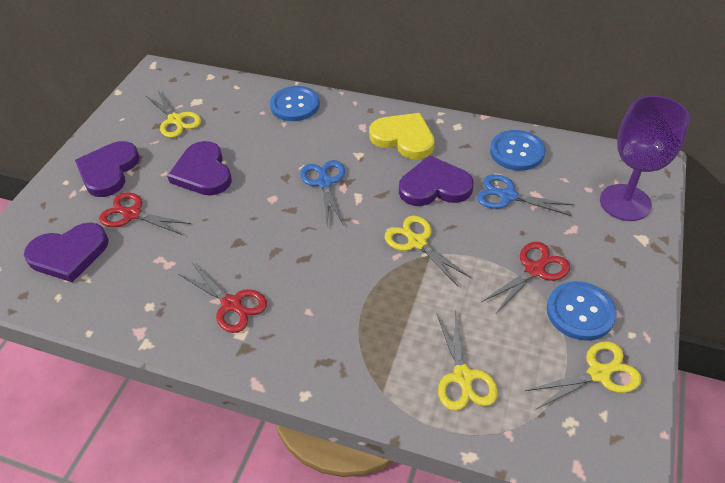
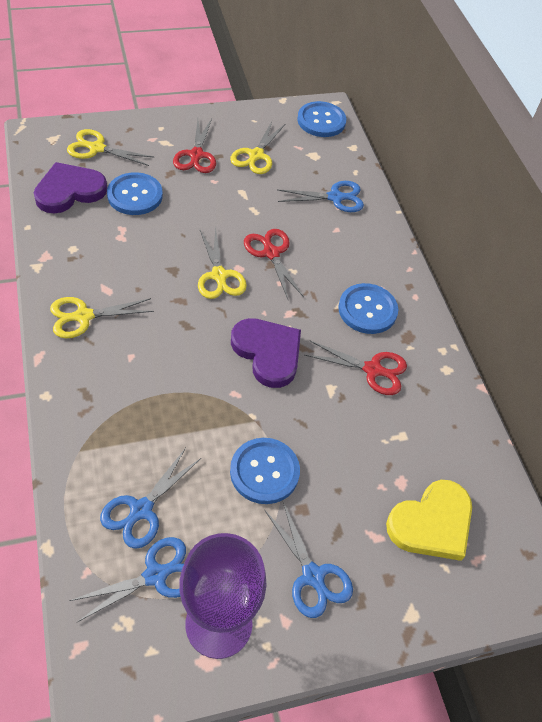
blue button: [270,86,320,121] [490,130,545,171] [547,281,617,341] = 3 -> [107,172,163,215] [230,438,300,504] [297,101,346,137] [338,283,398,334] = 4
blue scissors: [300,160,345,225] [477,174,574,216] = 2 -> [69,537,186,622] [100,448,201,549] [265,502,353,618] [277,181,364,212] = 4
purple heart: [24,223,109,282] [75,141,140,197] [167,141,232,195] [399,155,474,206] = 4 -> [34,162,107,213] [231,318,301,388] = 2

